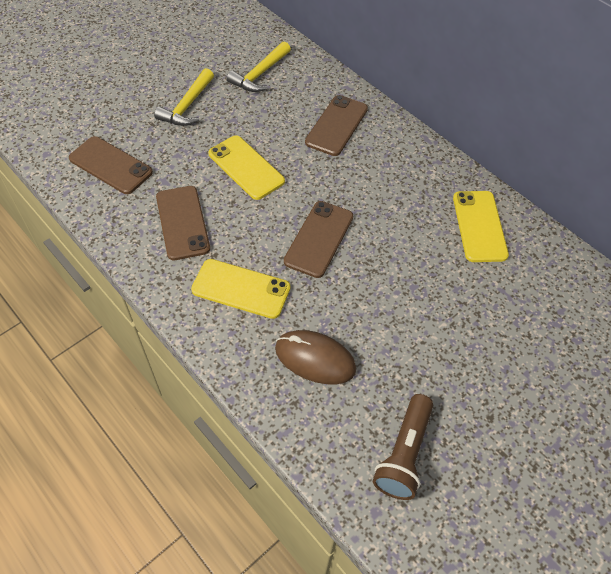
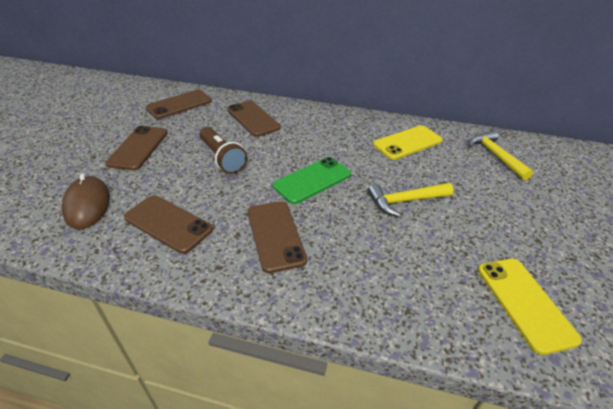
brown phone: [69,136,153,194] [156,186,210,260] [284,201,353,278] [305,95,368,156] = 4 -> [105,126,167,170] [124,195,213,254] [146,90,212,119] [227,101,281,137] [247,201,307,273] = 5
green phone: none = 0 -> [273,157,351,204] = 1
yellow phone: [191,259,290,319] [208,135,285,200] [453,191,509,262] = 3 -> [373,125,442,160] [478,259,582,355] = 2

